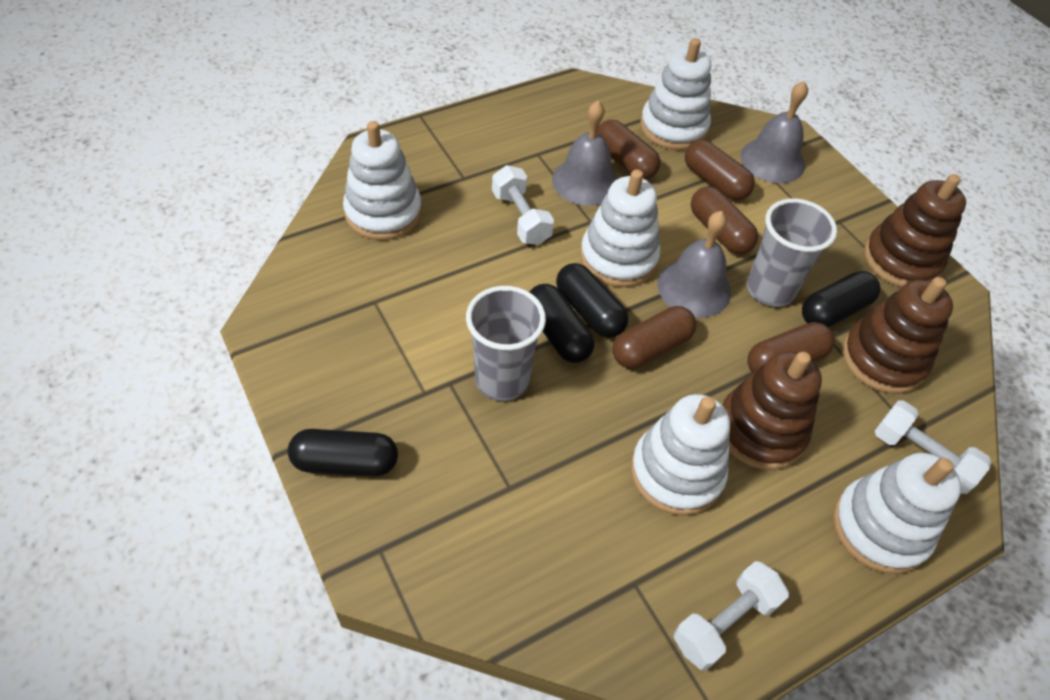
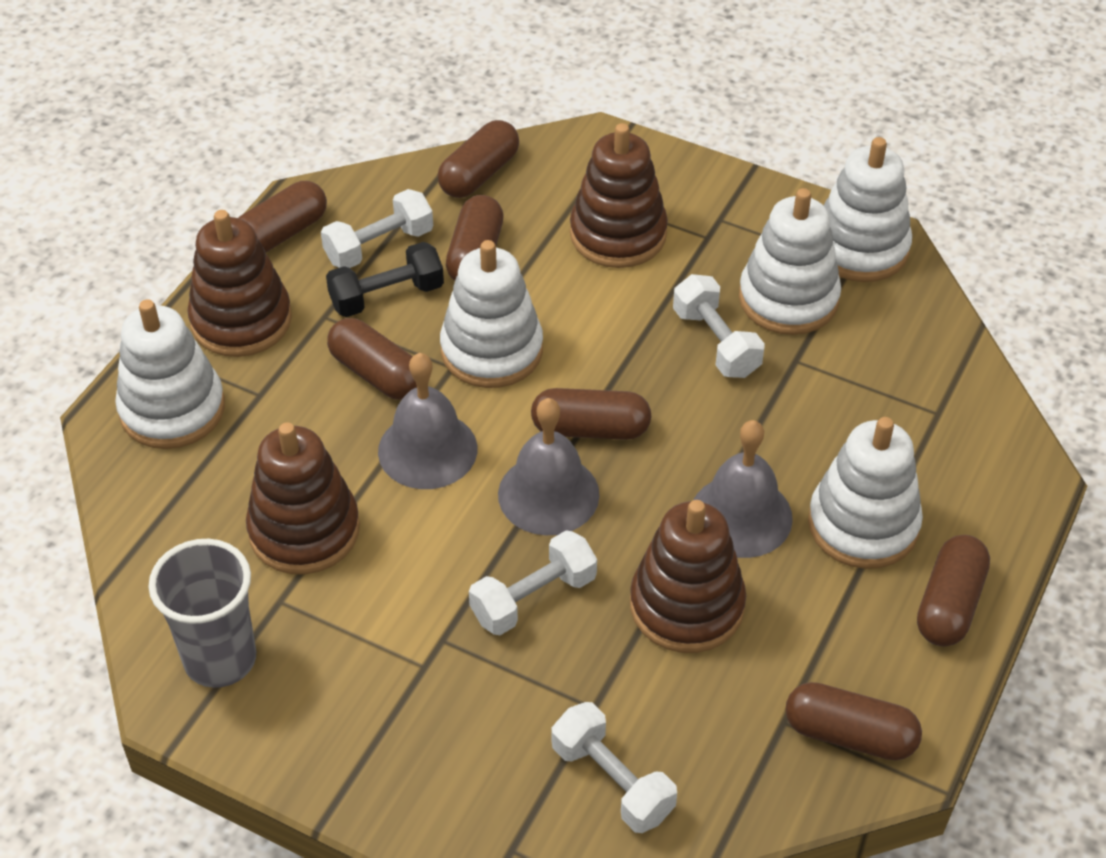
black capsule: [288,429,398,476] [530,284,595,363] [556,263,629,338] [802,271,881,327] = 4 -> none = 0
black dumbbell: none = 0 -> [326,242,444,317] = 1
brown capsule: [597,120,661,180] [612,306,696,369] [685,140,755,200] [691,186,758,254] [747,322,835,373] = 5 -> [238,181,327,253] [327,318,417,400] [438,120,519,198] [446,195,504,281] [531,388,651,440] [785,682,922,760] [917,535,990,646] = 7
brown stacking toy: [723,351,822,470] [842,277,953,394] [864,174,966,287] = 3 -> [187,210,292,357] [246,422,360,574] [570,123,668,268] [630,500,746,653] = 4
grey cup: [466,286,546,401] [747,199,837,307] = 2 -> [148,539,256,688] = 1
white dumbbell: [492,165,554,245] [674,561,789,670] [875,400,991,494] = 3 -> [321,189,433,268] [469,530,597,635] [551,702,677,833] [673,274,765,378] = 4

